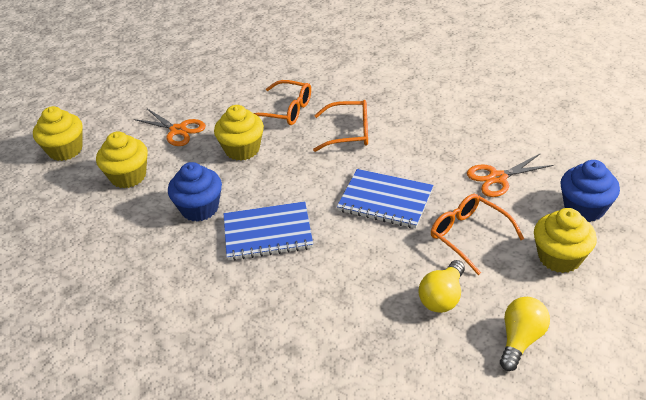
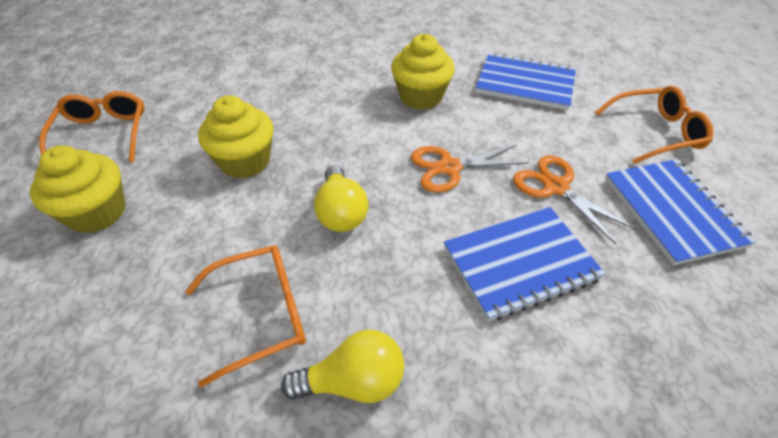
blue cupcake: [168,162,222,222] [560,160,620,222] = 2 -> none = 0
blue notebook: [224,201,313,261] [337,169,434,228] = 2 -> [444,207,606,322] [476,53,576,110] [605,159,756,266] = 3
yellow cupcake: [33,106,82,161] [96,131,148,188] [214,105,264,161] [534,208,597,273] = 4 -> [30,145,126,233] [198,95,274,178] [391,34,455,110] = 3

